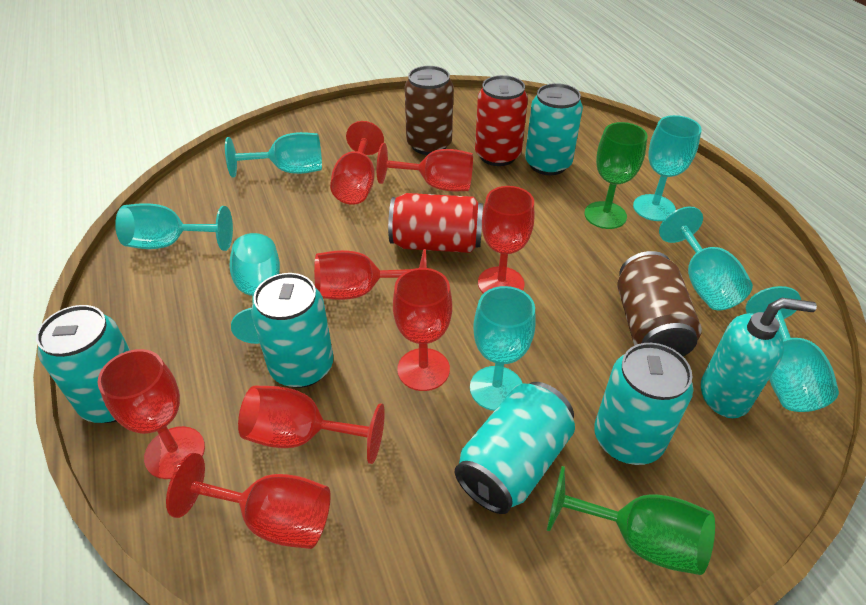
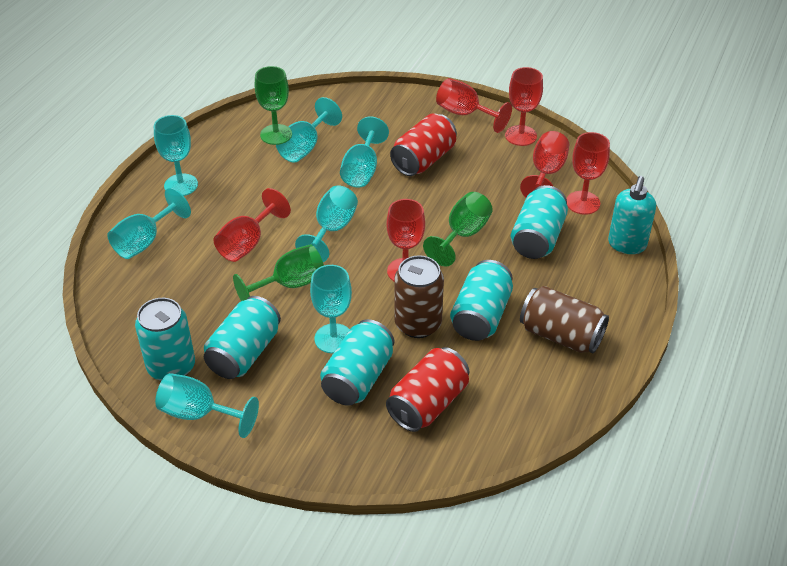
green goblet: [547,466,715,575] [584,122,648,229] = 2 -> [233,245,324,301] [255,66,289,145] [423,192,493,266] = 3
red goblet: [98,349,205,479] [166,453,331,549] [238,386,385,464] [314,249,427,300] [330,121,384,205] [377,143,473,191] [393,268,452,391] [478,186,534,294] = 8 -> [213,188,291,262] [387,199,425,281] [436,78,512,133] [505,67,543,146] [520,131,569,197] [566,132,610,215] = 6

